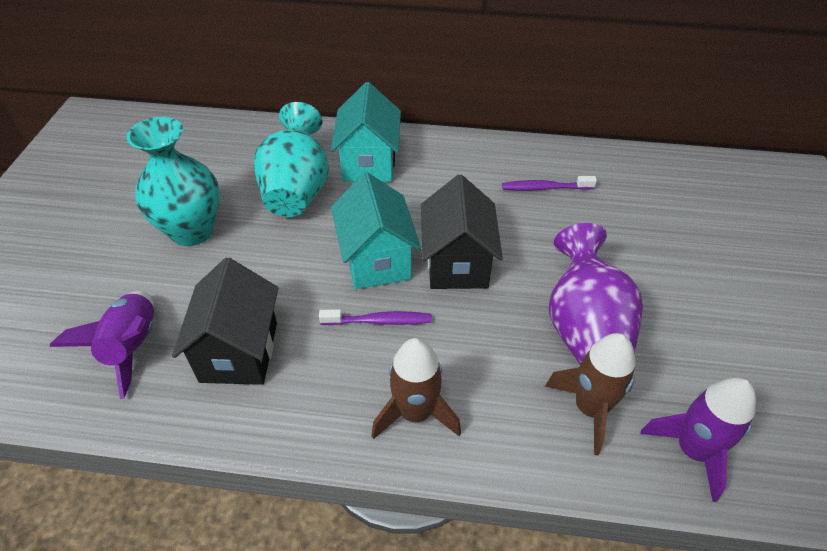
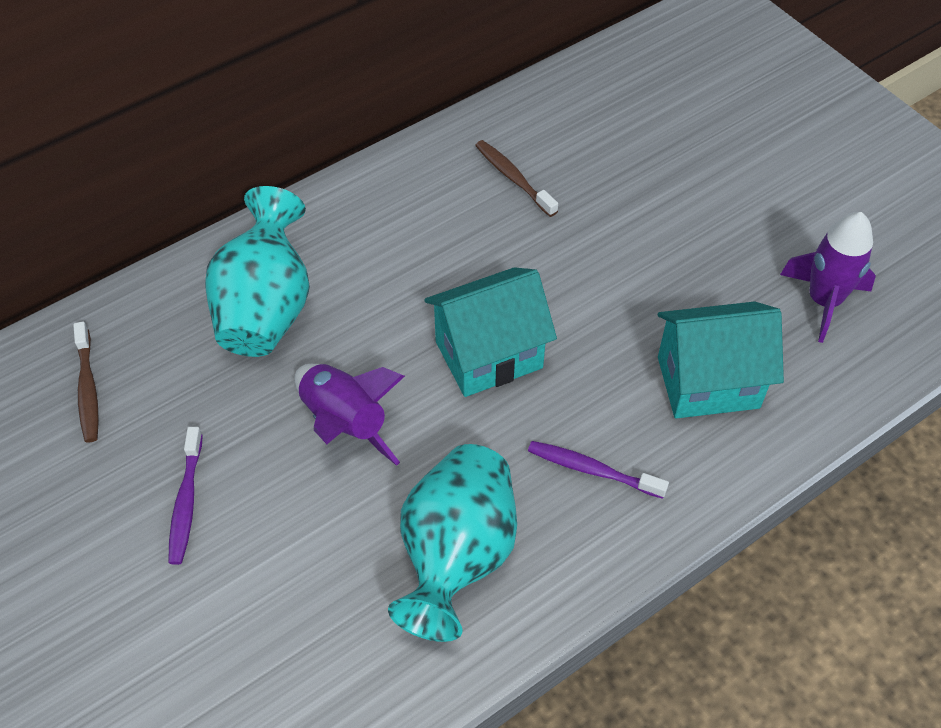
black house: [172,258,278,385] [421,175,503,289] = 2 -> none = 0
brown rocket: [372,338,461,439] [545,333,636,455] = 2 -> none = 0
brown toothbrush: none = 0 -> [73,321,99,442] [475,140,558,217] = 2
purple vase: [549,223,643,364] = 1 -> none = 0

